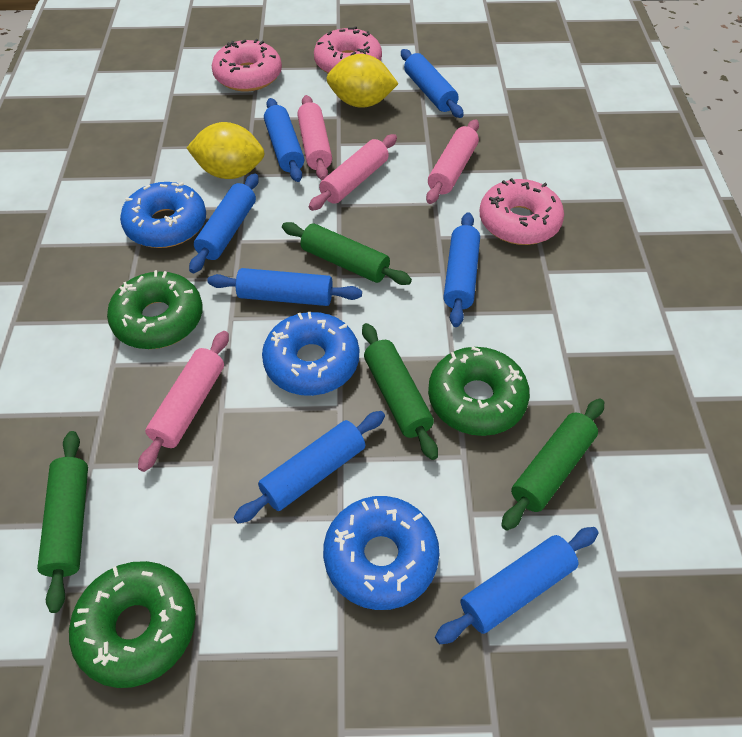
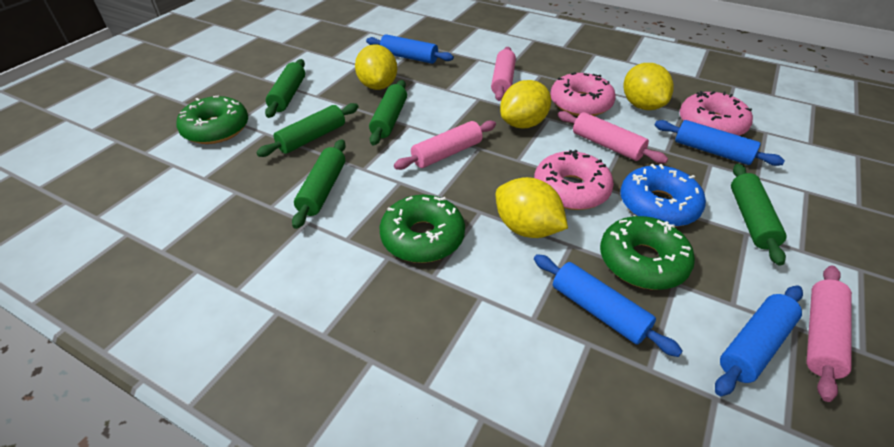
blue donut: [120,182,206,248] [262,312,359,396] [323,496,440,610] = 3 -> [620,164,706,227] = 1
blue rolling pin: [189,174,259,273] [207,268,362,306] [234,411,385,524] [264,98,304,182] [401,49,464,118] [435,527,599,644] [443,212,480,327] = 7 -> [366,35,454,64] [534,254,683,357] [654,120,785,166] [715,286,803,396] = 4
green rolling pin: [37,431,88,613] [282,222,412,285] [362,323,438,460] [501,398,604,531] = 4 -> [256,103,358,157] [265,59,305,118] [292,140,346,229] [369,80,407,145] [731,164,786,266] = 5
yellow lemon: [187,122,265,179] [326,54,398,108] = 2 -> [355,44,397,90] [496,177,568,238] [500,80,551,128] [624,63,674,110] = 4

